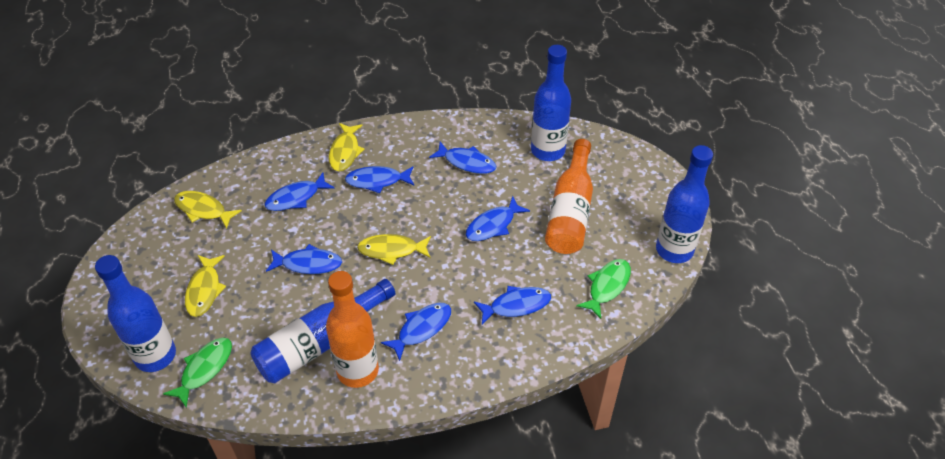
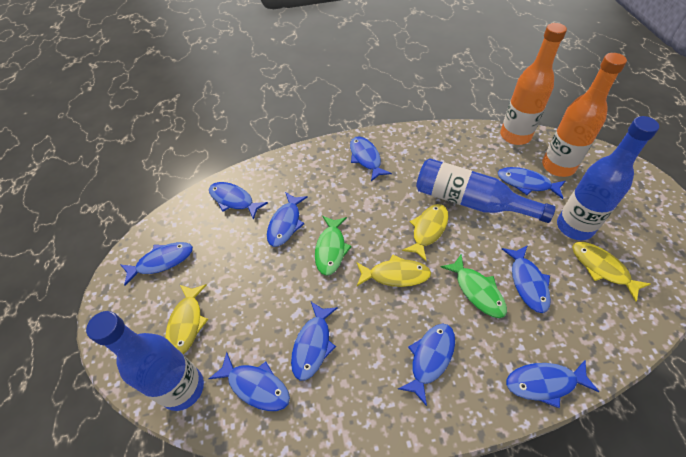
blue bottle: [95,255,176,372] [250,279,396,383] [531,45,571,161] [656,145,713,263] = 4 -> [86,311,204,411] [416,158,556,223] [557,116,659,240] = 3
blue fish: [265,172,335,211] [266,244,342,274] [345,166,414,193] [381,303,451,361] [429,142,496,174] [466,196,530,241] [474,286,551,325] = 7 -> [121,242,193,286] [209,182,268,219] [209,352,290,411] [267,192,308,247] [291,302,338,381] [350,137,392,181] [398,323,455,406] [498,167,565,199] [502,245,551,313] [506,360,599,408] = 10

